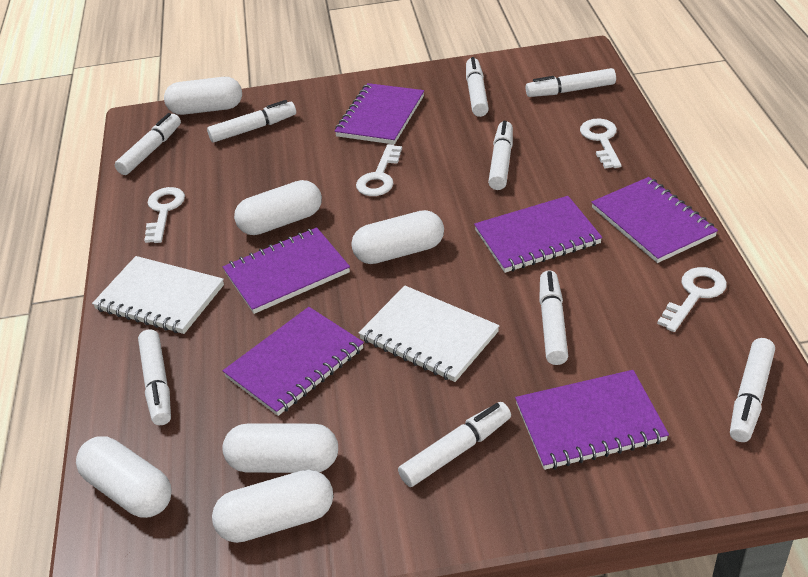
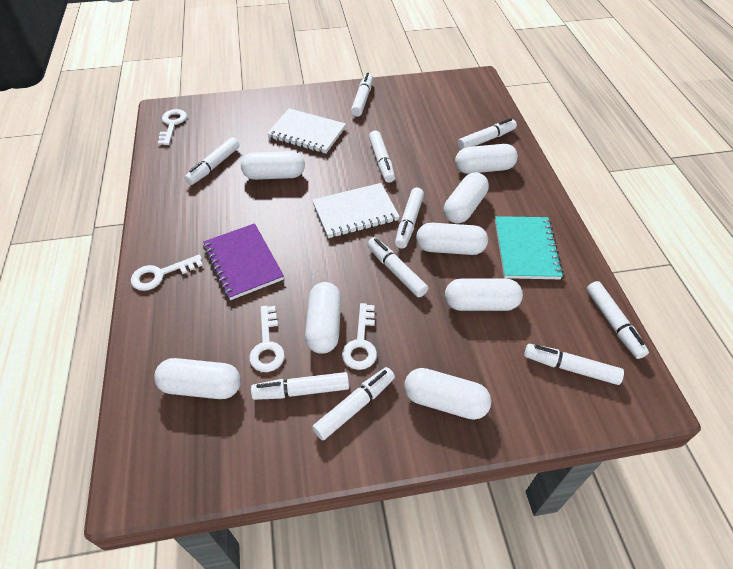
purple notebook: [223,227,350,314] [223,307,364,416] [335,83,424,144] [474,196,602,273] [515,370,669,470] [591,177,718,263] = 6 -> [203,223,284,300] = 1
turquoise notebook: none = 0 -> [495,216,563,279] = 1
white capsule: [76,436,172,518] [164,77,242,115] [212,470,333,543] [222,423,338,473] [234,180,322,235] [351,210,444,264] = 6 -> [154,358,241,399] [241,151,305,180] [305,282,341,354] [404,368,491,420] [416,223,488,255] [444,172,489,223] [445,279,523,311] [455,144,518,174] = 8
white marker: [114,113,181,175] [138,329,171,425] [207,100,296,143] [398,402,511,487] [466,57,489,117] [488,121,513,190] [526,68,616,97] [539,271,568,365] [730,338,775,442] = 9 -> [185,137,240,185] [251,372,349,400] [312,367,395,440] [351,73,373,117] [367,237,428,297] [369,131,395,183] [395,188,424,249] [458,118,517,150] [524,344,624,385] [586,281,649,359] = 10

